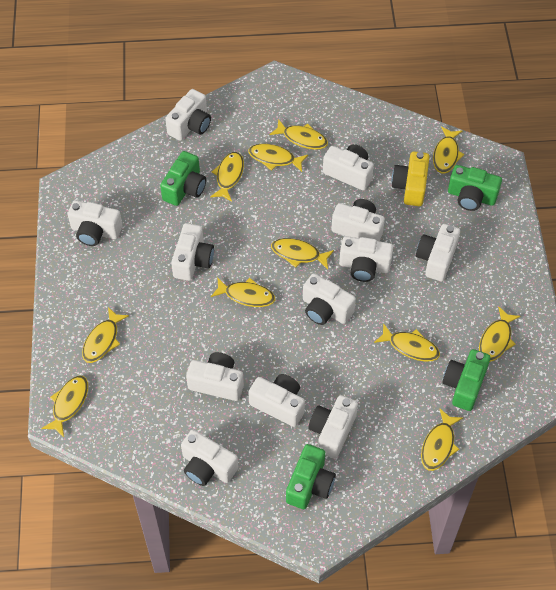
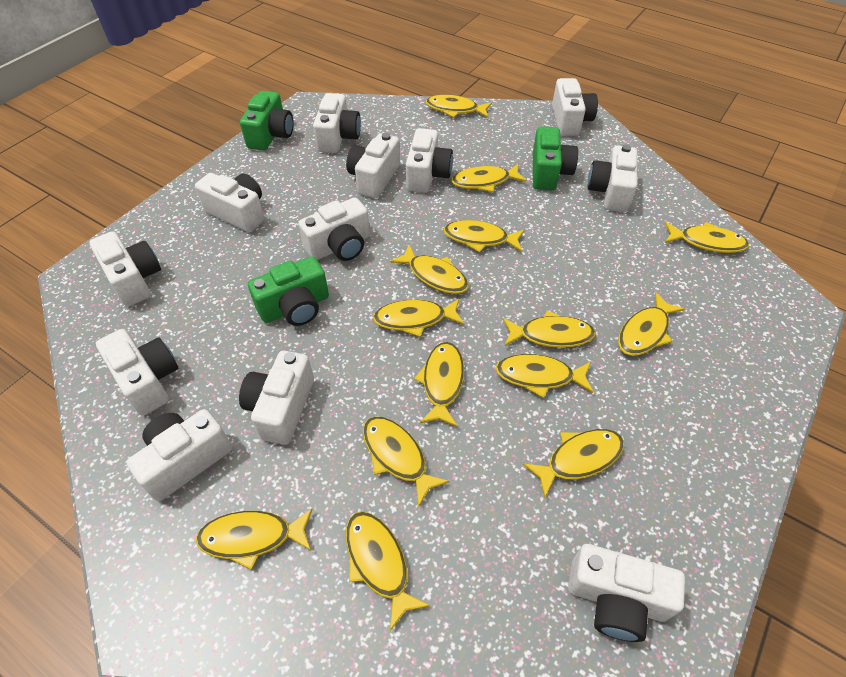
green camera: [160,151,206,206] [286,444,336,509] [442,349,491,411] [448,165,502,211] = 4 -> [240,91,294,151] [248,256,329,326] [533,126,578,190] = 3
yellow camera: [391,151,430,206] = 1 -> none = 0
yellow fish: [41,376,88,437] [82,307,129,363] [210,152,244,202] [211,277,275,307] [248,144,308,172] [269,119,328,150] [271,238,334,269] [374,323,440,362] [421,409,463,471] [433,126,464,174] [479,307,521,362] = 11 -> [196,509,313,570] [346,511,430,631] [363,416,450,506] [373,298,464,337] [390,244,469,294] [414,342,464,427] [426,95,492,118] [444,220,525,253] [451,164,527,192] [495,354,593,398] [503,311,596,348] [523,429,624,497] [618,292,685,356] [665,222,749,253] = 14

